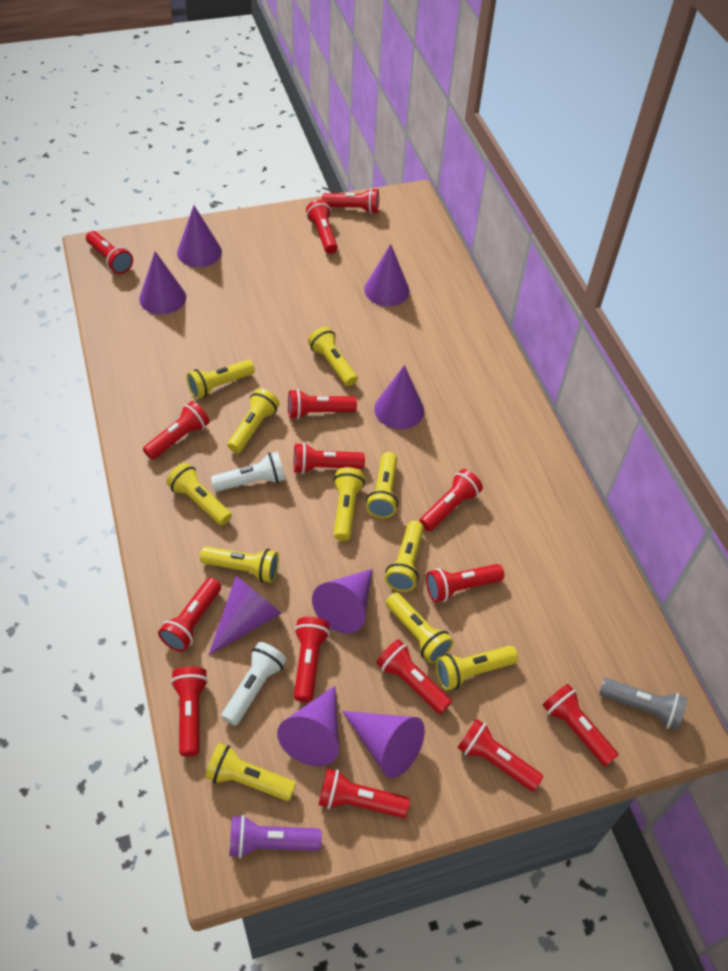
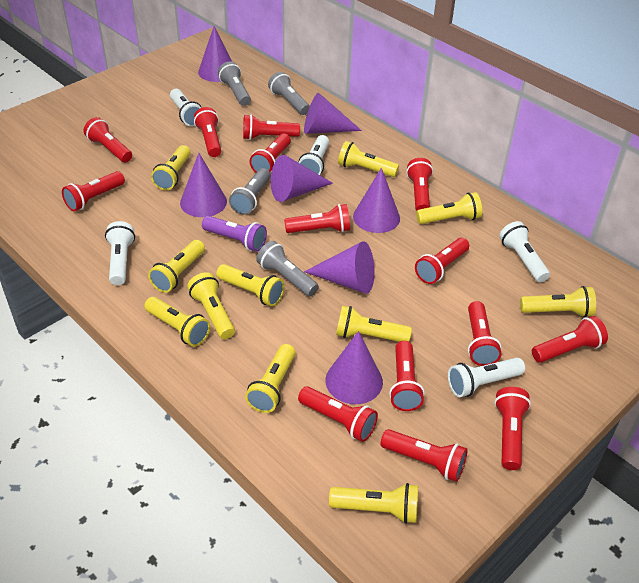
grey flashlight: [599,678,687,731] = 1 -> [218,62,251,106] [229,168,270,215] [256,241,319,297] [268,72,310,115] = 4
purple cone: [139,251,186,314] [177,206,222,267] [209,576,282,655] [277,686,339,766] [312,569,372,634] [342,711,425,778] [364,244,410,306] [374,365,424,429] = 8 -> [180,153,227,217] [198,26,232,82] [271,155,333,202] [304,93,362,134] [304,241,375,294] [325,331,383,404] [353,168,400,233] = 7
red flashlight: [86,231,133,274] [143,401,210,460] [158,578,221,652] [171,666,208,756] [288,389,357,419] [294,443,365,474] [294,617,330,702] [306,199,338,254] [318,769,410,818] [322,188,379,214] [376,639,452,714] [419,469,483,531] [426,564,504,602] [457,718,543,791] [542,684,618,766] = 15 -> [62,171,125,211] [84,117,132,162] [194,107,221,157] [243,115,300,140] [249,133,291,173] [284,204,350,233] [298,386,378,442] [381,429,468,482] [389,341,425,411] [406,158,433,211] [415,238,469,284] [468,301,502,366] [494,387,531,470] [532,316,608,363] = 14
white flashlight: [211,452,285,492] [221,642,286,726] = 2 -> [105,221,135,285] [170,89,202,126] [298,135,329,175] [448,358,525,397] [499,221,550,282] = 5

